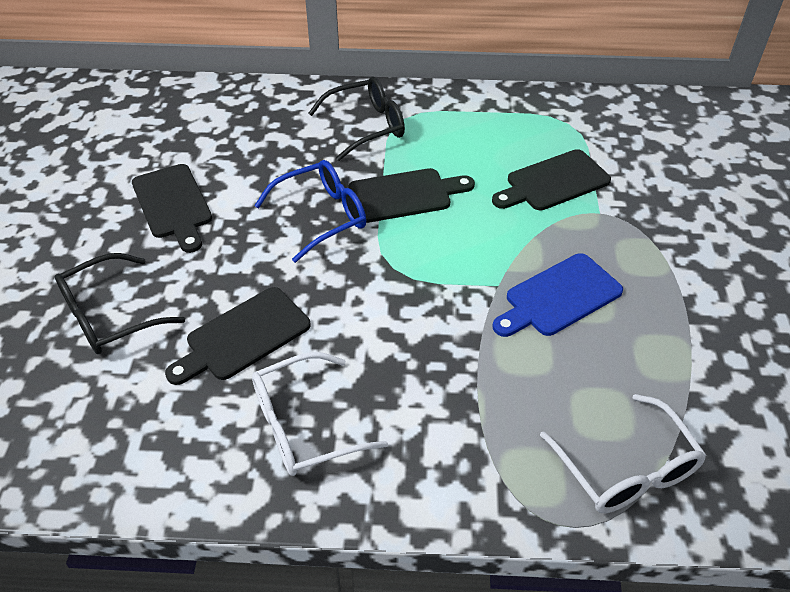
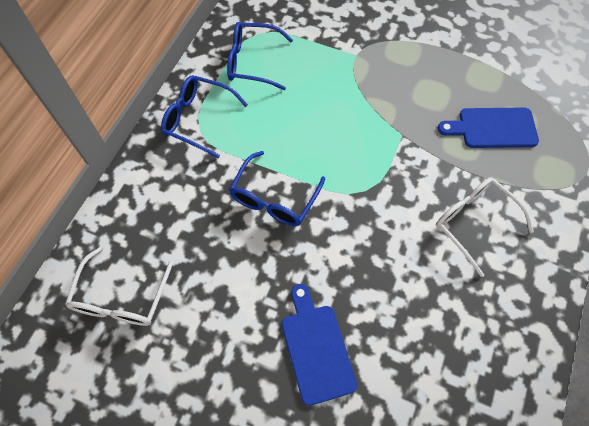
black cutting board: [132,164,212,253] [165,287,310,385] [348,168,475,223] [492,149,611,210] = 4 -> none = 0
black glasses: [55,253,185,354] [308,76,405,161] = 2 -> none = 0
blue cutting board: [493,253,623,337] = 1 -> [282,284,357,406] [438,107,539,148] = 2
blue glasses: [254,160,366,263] = 1 -> [161,75,248,158] [227,22,293,90] [229,151,325,226] = 3

